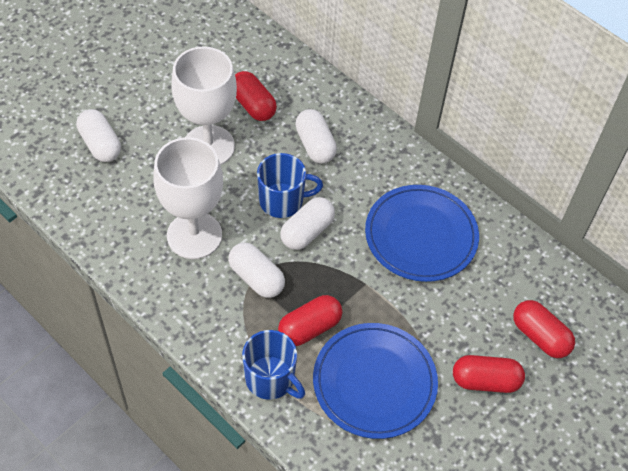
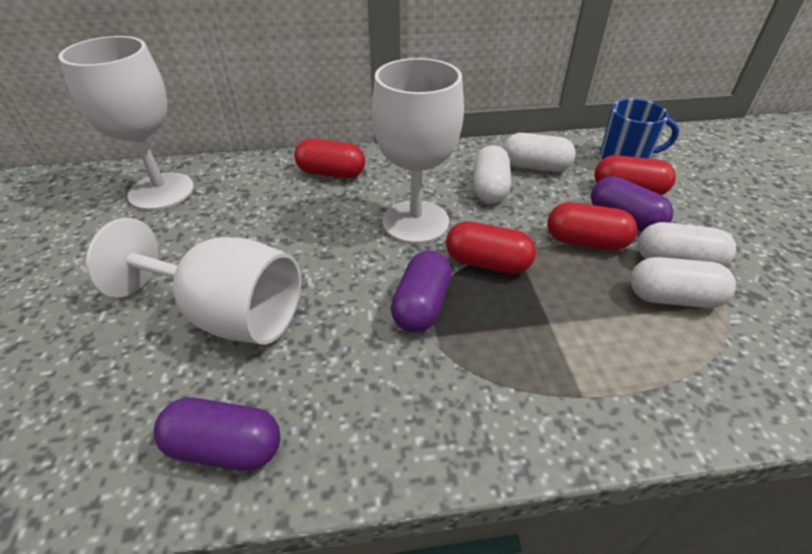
blue mug: [242,330,305,400] [257,153,323,218] = 2 -> [600,99,679,160] = 1
blue plate: [313,323,438,439] [365,185,479,282] = 2 -> none = 0
purple capsule: none = 0 -> [153,398,280,471] [391,250,452,333] [591,176,673,232] = 3
white goblet: [153,137,223,259] [172,47,237,165] = 2 -> [58,36,194,211] [86,218,301,344] [372,58,464,244] = 3

